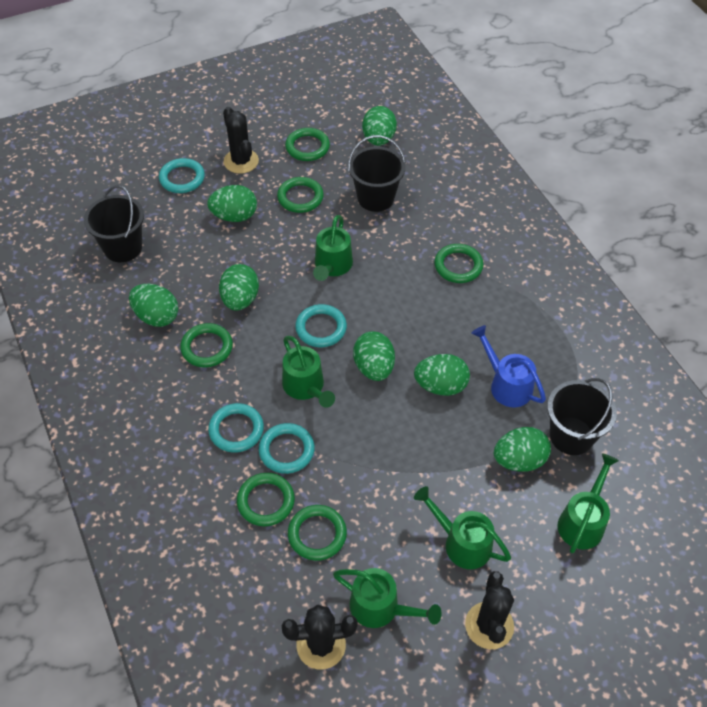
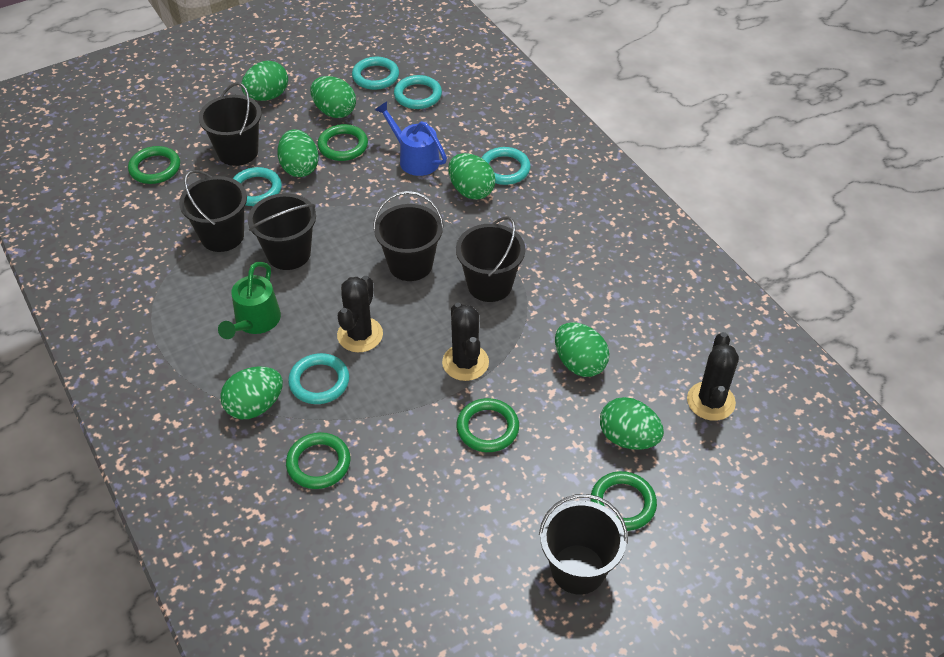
black bucket: [84,185,144,262] [348,135,406,212] [547,378,617,455] = 3 -> [179,170,247,252] [199,83,262,166] [248,193,316,270] [373,191,444,281] [456,216,525,302] [539,494,628,594] = 6
green ring: [180,323,233,368] [237,473,295,526] [277,177,324,213] [285,128,330,161] [288,505,347,561] [434,244,483,283] = 6 -> [128,146,180,184] [286,432,350,489] [317,124,368,161] [457,398,519,452] [591,471,657,531] = 5
green watering can: [282,336,335,408] [313,215,353,281] [333,568,442,628] [414,486,511,569] [558,453,619,553] = 5 -> [218,262,281,339] = 1
turquoise ring: [159,158,205,193] [208,403,264,453] [259,423,315,474] [295,304,347,347] = 4 -> [232,167,282,206] [288,353,349,404] [352,57,399,90] [394,75,442,109] [481,147,531,185] = 5

